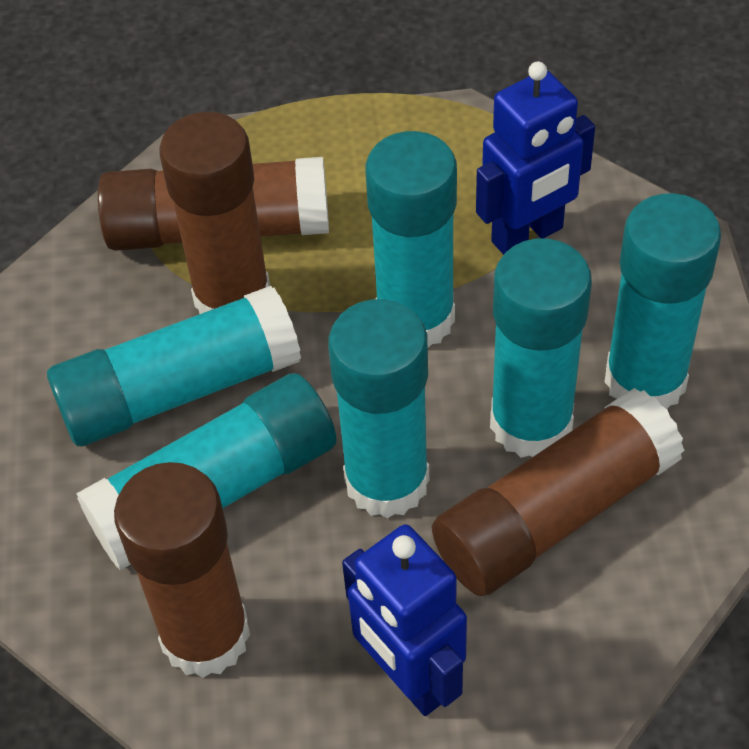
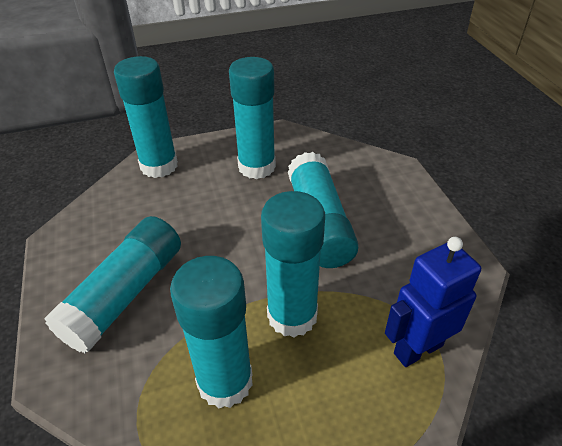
blue robot: [342,524,467,716] [476,61,595,255] = 2 -> [385,237,481,367] = 1
brown glue stick: [98,157,329,251] [114,462,250,678] [159,112,270,314] [432,388,685,596] = 4 -> none = 0

